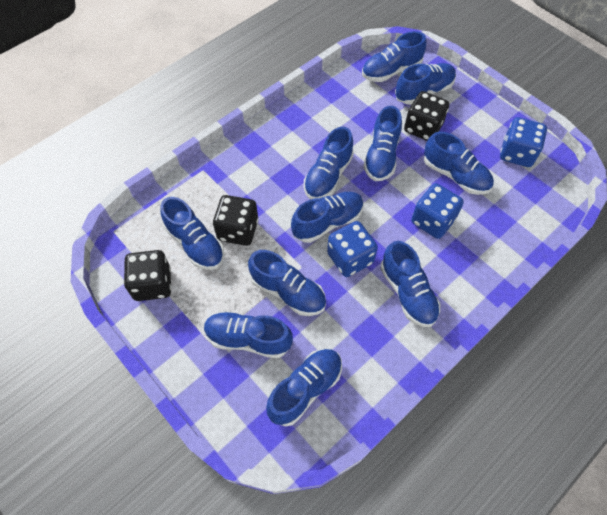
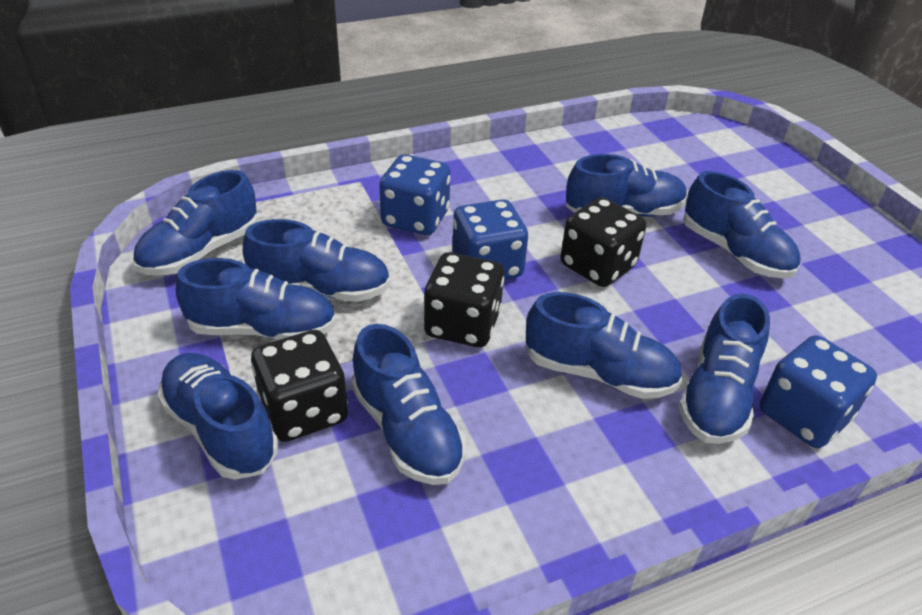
blue shoe: [160,197,224,270] [204,312,293,359] [248,250,326,316] [266,349,342,427] [291,192,364,243] [304,127,354,199] [362,31,426,82] [363,106,402,181] [381,241,440,327] [395,63,456,105] [424,132,494,195] = 11 -> [133,170,258,276] [157,353,278,480] [176,258,336,340] [243,219,390,302] [351,324,466,485] [526,292,683,399] [566,154,687,217] [679,293,770,444] [683,171,800,279] = 9

